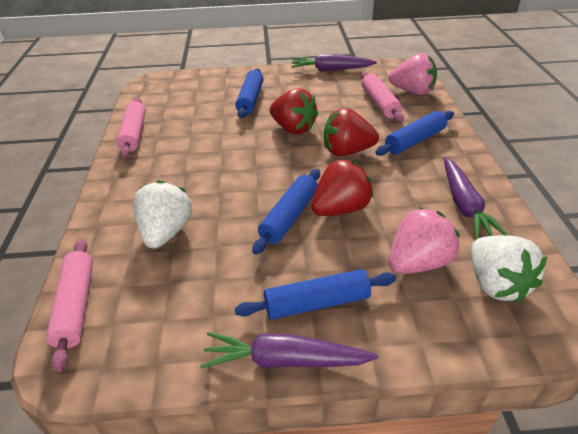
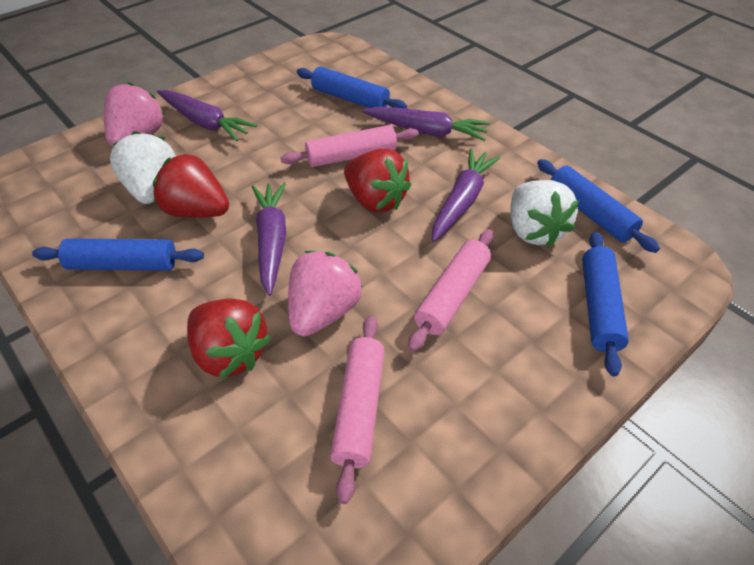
purple carrot: [200,332,378,368] [291,54,377,71] [444,157,509,240] = 3 -> [157,90,257,141] [252,182,286,296] [362,107,490,141] [432,148,501,242] = 4

